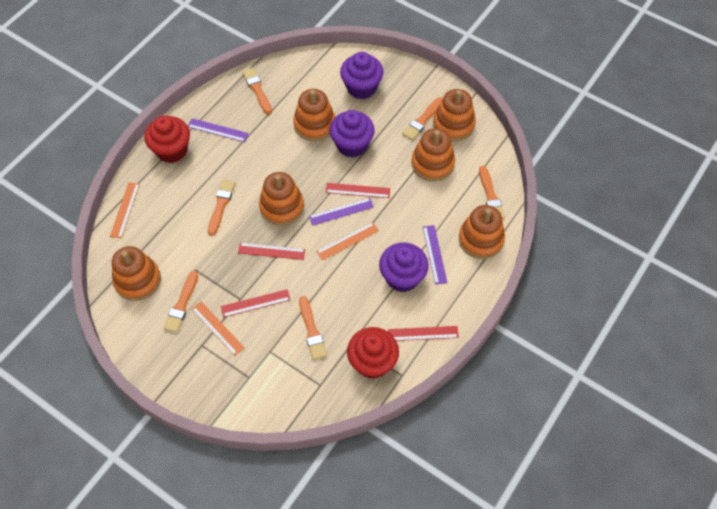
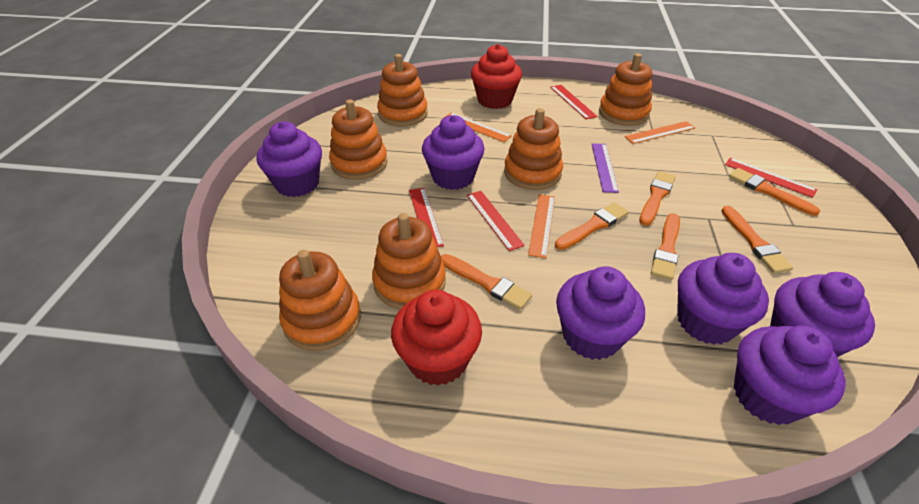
purple cupcake: [329,110,375,157] [340,52,383,99] [379,242,429,292] = 3 -> [257,121,322,197] [422,115,484,190] [556,266,645,360] [677,253,769,345] [734,325,846,425] [770,272,875,357] = 6
purple ruler: [188,118,249,142] [309,198,374,226] [423,225,447,285] = 3 -> [592,143,619,193] = 1

